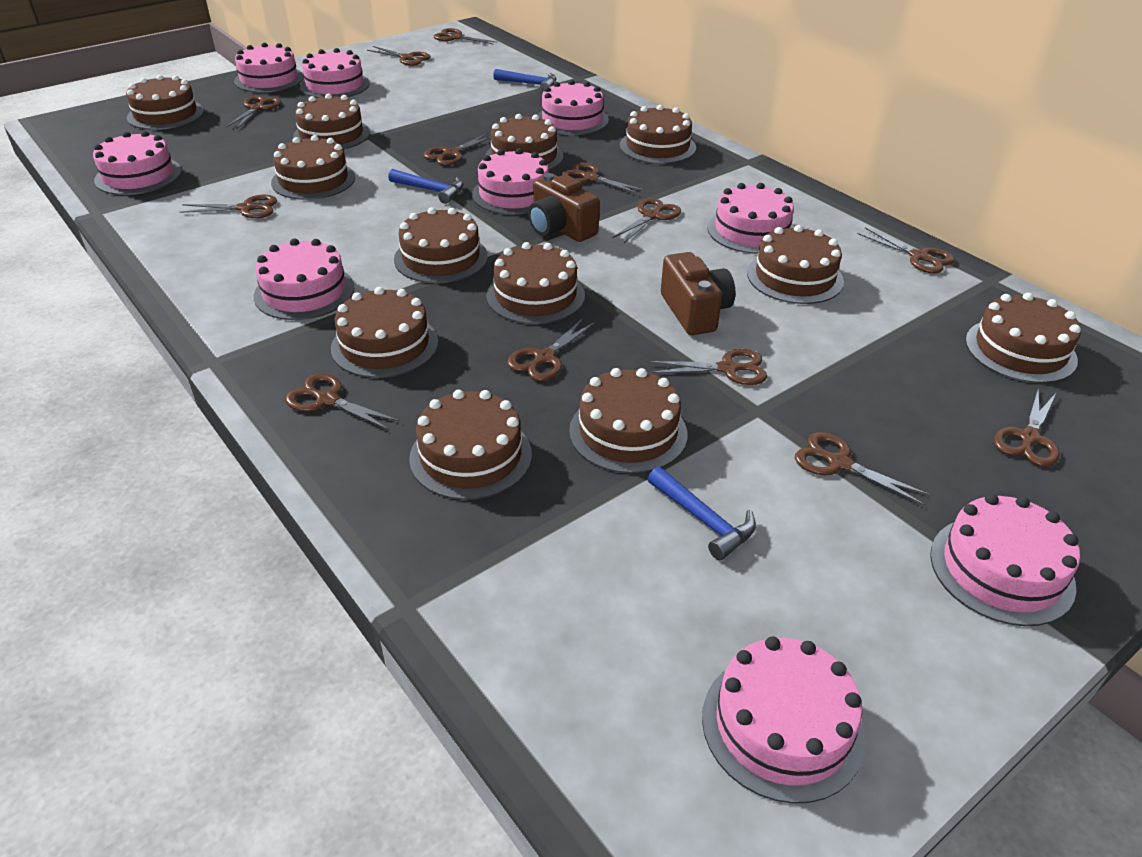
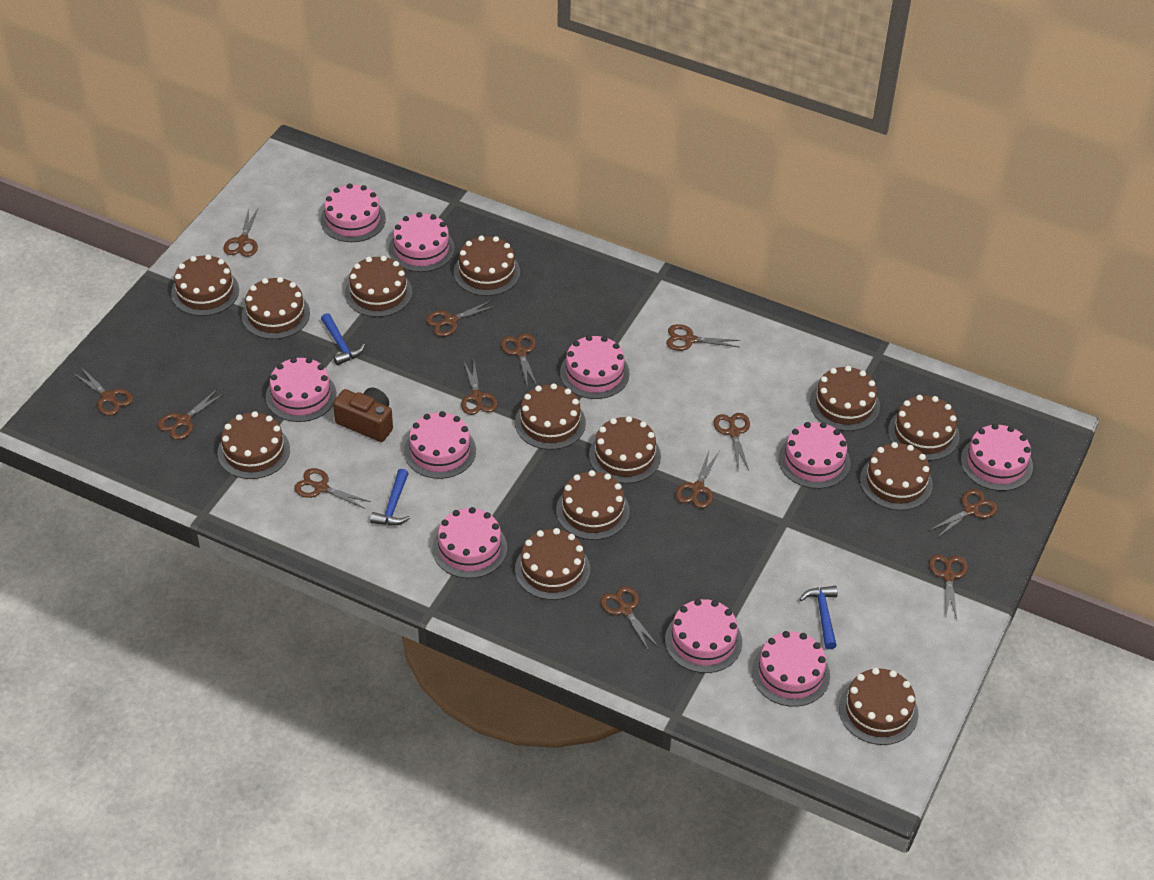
brown cake: [126,75,204,130] [271,135,355,200] [293,93,370,149] [331,287,438,378] [394,207,488,283] [409,390,532,500] [485,114,563,170] [486,242,585,324] [569,368,687,474] [620,105,696,164] [747,225,844,304] [965,293,1081,383] = 12 -> [171,254,239,316] [217,411,290,479] [242,277,310,339] [345,256,412,317] [454,236,520,296] [515,383,586,450] [515,528,590,600] [556,470,630,540] [589,416,661,484] [810,366,880,431] [839,668,918,745] [860,442,933,510] [888,395,960,461] = 13
brown camera: [528,173,600,242] [661,252,735,335] = 2 -> [333,387,393,442] = 1
pink cake: [93,131,182,195] [234,43,304,93] [254,238,355,320] [300,48,370,98] [472,148,549,215] [538,80,609,135] [702,636,865,804] [707,183,794,254] [930,494,1080,626] = 9 -> [266,357,336,422] [320,183,386,242] [389,212,455,272] [404,411,476,479] [432,507,507,578] [560,335,630,399] [665,599,742,673] [752,631,830,707] [779,422,851,489] [961,424,1033,491] = 10

